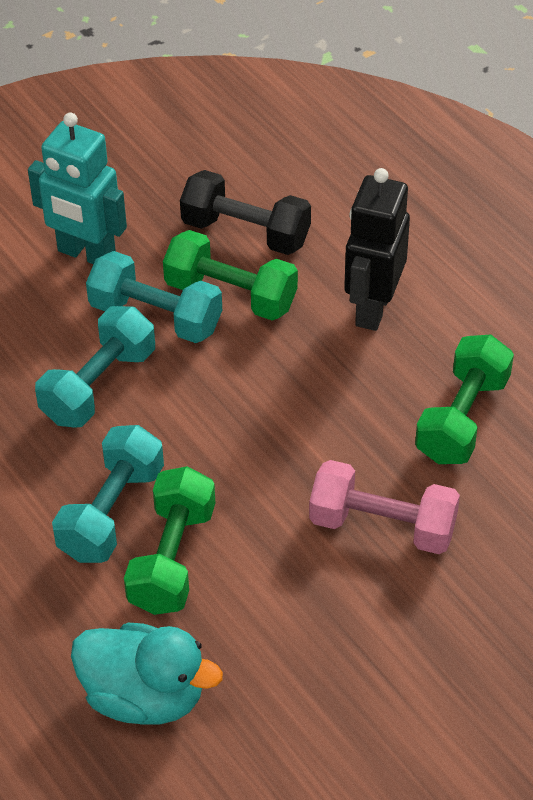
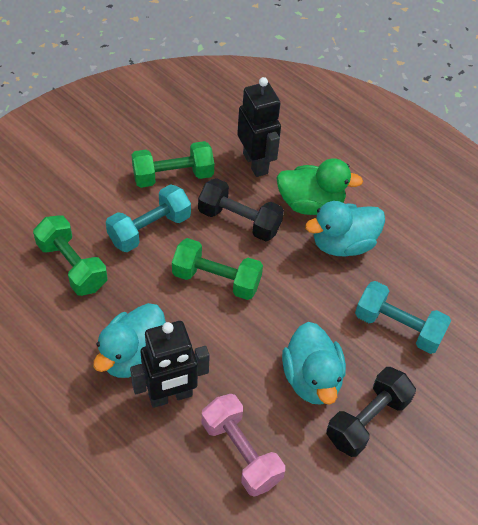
black dumbbell: [180,170,311,255] = 1 -> [198,178,284,242] [326,367,416,457] = 2
black robot: [344,168,410,331] = 1 -> [130,321,210,408] [237,77,281,177] = 2
green duck: none = 0 -> [276,158,363,215] = 1
turquoise duck: [71,623,223,725] = 1 -> [93,303,166,378] [282,322,346,405] [305,201,385,256] = 3
turquoise dumbbell: [35,306,155,428] [52,425,164,563] [86,251,222,343] = 3 -> [106,184,191,252] [355,281,451,354] = 2
turquoise robot: [28,113,127,264] = 1 -> none = 0

